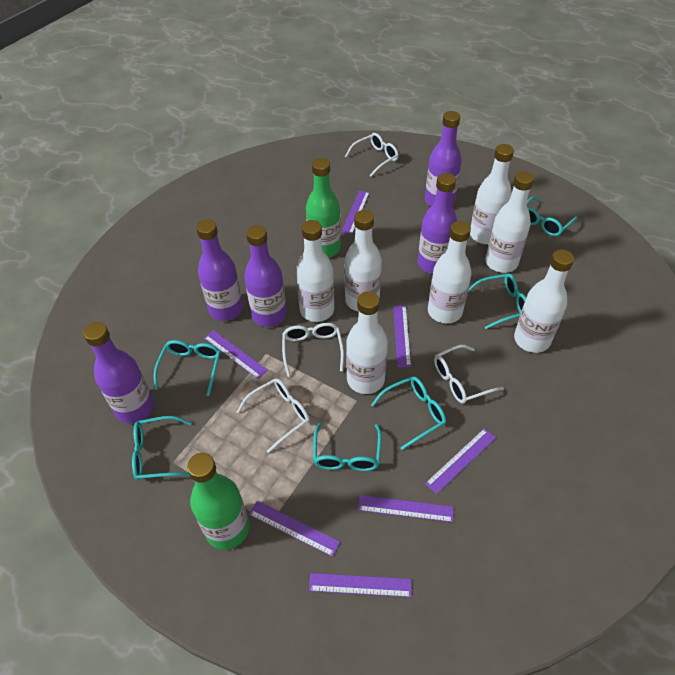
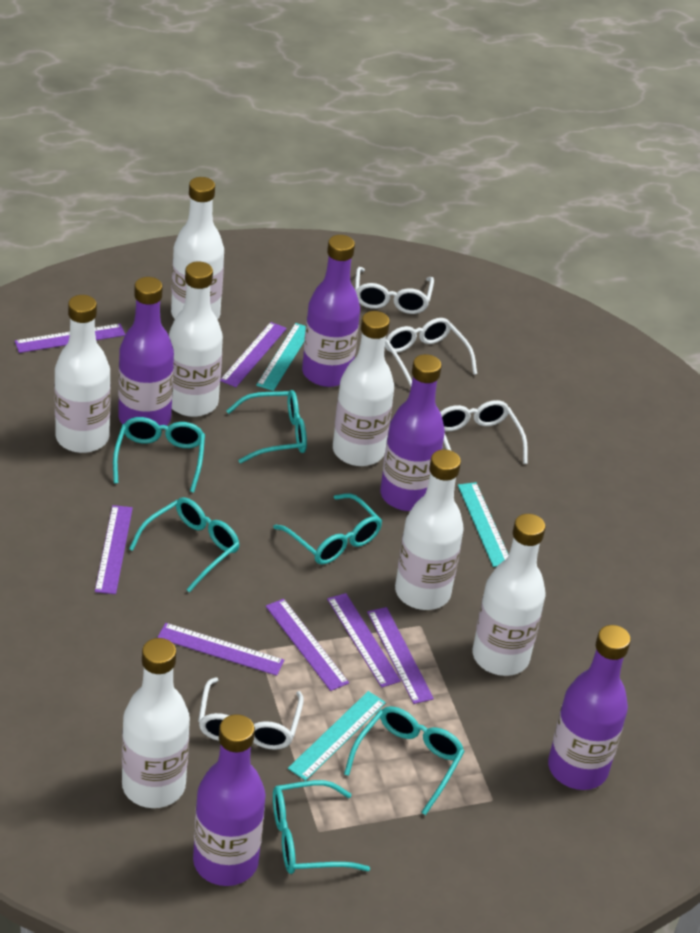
green bottle: [187,453,249,550] [306,158,341,258] = 2 -> none = 0
turquoise ruler: none = 0 -> [256,323,306,391] [288,691,386,781] [458,482,508,567] = 3

